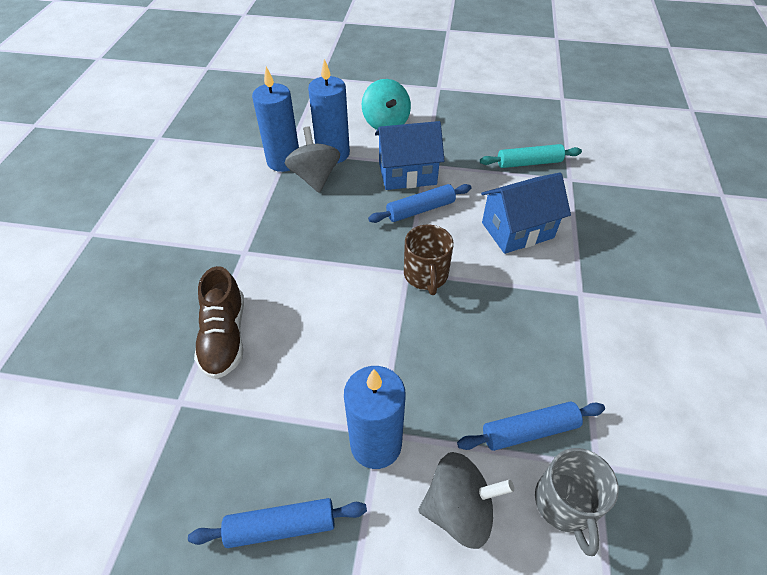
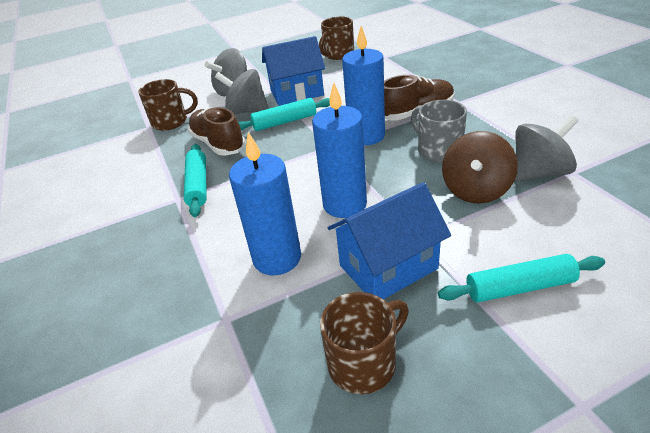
blue rolling pin: [188,498,367,548] [368,184,471,223] [457,402,605,451] = 3 -> none = 0
brown mug: [404,225,454,295] = 1 -> [138,79,198,131] [319,17,354,60] [320,292,409,394] = 3
brown shoe: [194,266,244,379] = 1 -> [188,107,246,156] [384,75,455,120] = 2
brown spinning top: none = 0 -> [442,131,518,204] = 1
grey spinning top: [285,126,340,193] [419,452,514,549] = 2 -> [205,48,247,96] [215,69,269,114] [515,115,579,182] = 3
turquoise rolling pin: [480,144,582,168] = 1 -> [184,144,207,217] [238,98,330,131] [438,254,605,302] = 3
turquoise spinning top: [362,79,411,130] = 1 -> none = 0

